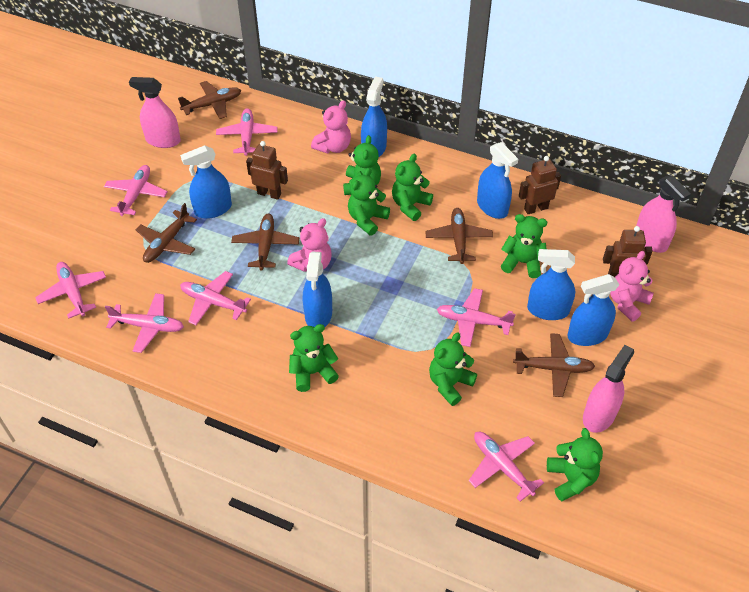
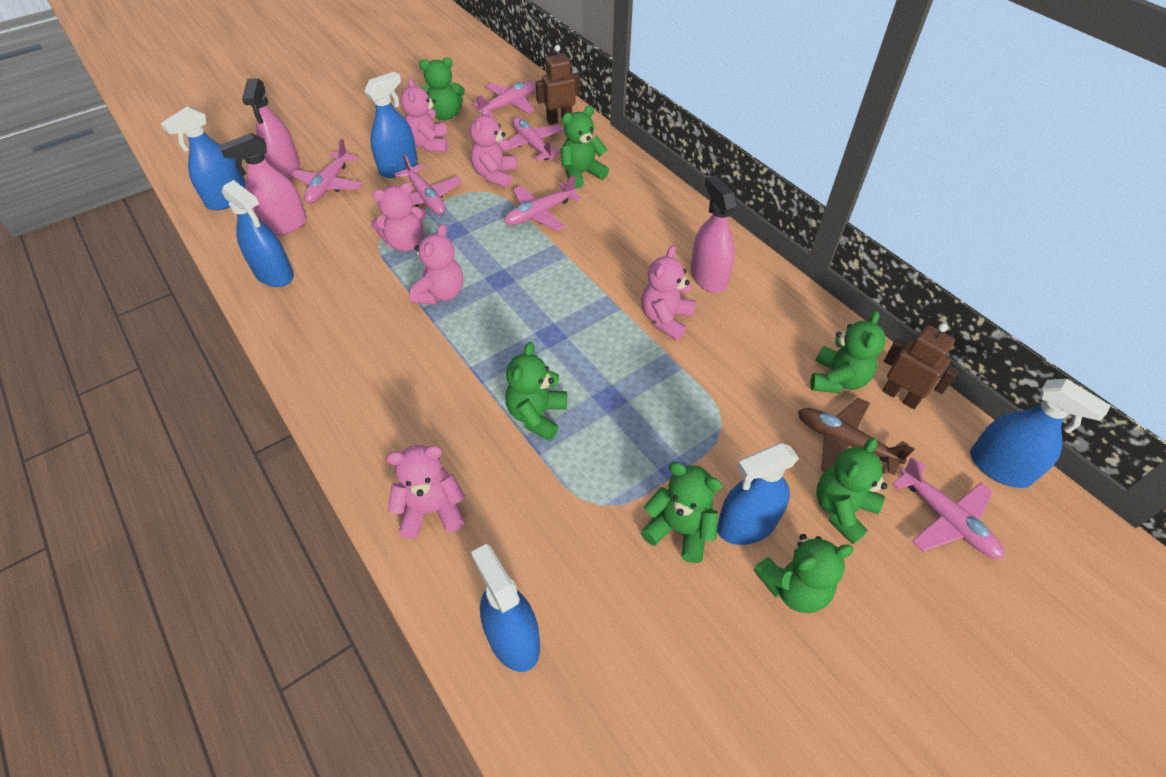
brown plane: [136,203,197,263] [178,81,241,119] [231,214,299,271] [425,208,493,264] [513,333,595,397] = 5 -> [798,398,915,475] = 1
brown robot: [246,141,288,200] [519,156,561,214] [603,226,653,277] = 3 -> [536,45,580,125] [883,323,958,409] = 2
pink plane: [35,262,106,319] [104,165,167,216] [105,293,184,353] [180,271,251,325] [216,108,277,156] [437,288,516,347] [469,432,544,501] = 7 -> [290,139,363,203] [394,154,462,214] [473,81,536,116] [502,117,564,161] [504,175,582,231] [892,457,1004,559] = 6
pink teddy bear: [287,218,332,272] [311,100,351,154] [610,251,654,322] = 3 -> [371,183,426,252] [386,445,465,539] [400,78,448,152] [409,224,463,304] [470,106,517,188] [641,246,696,340] = 6

